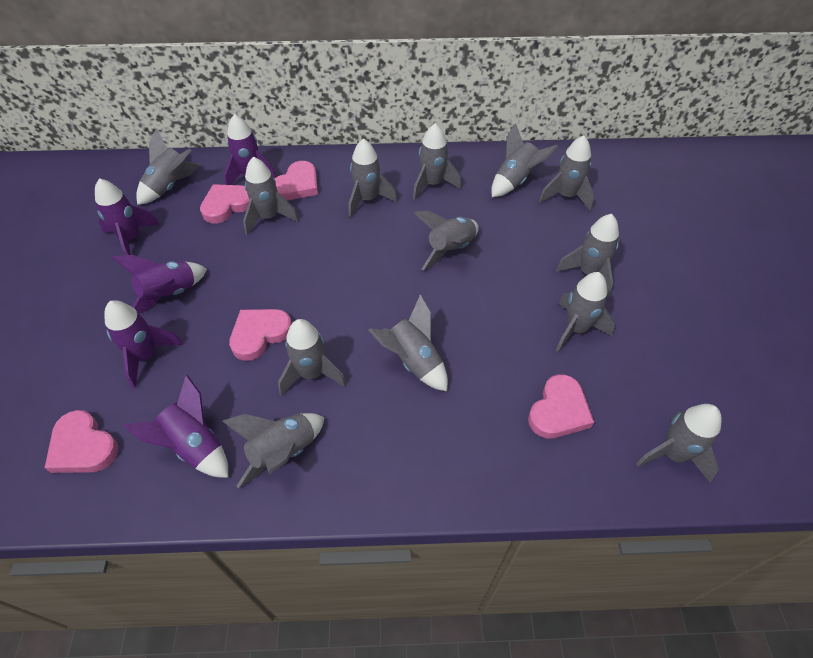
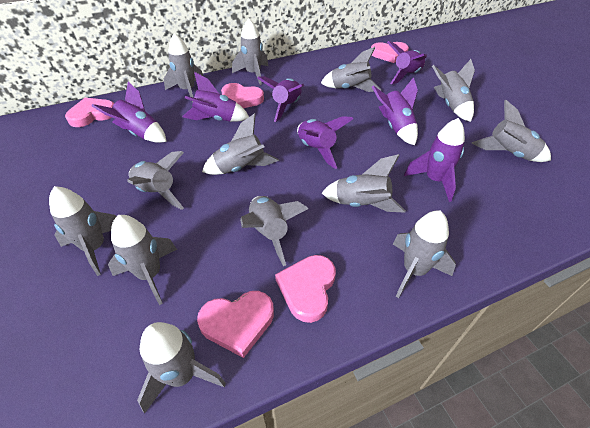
purple rocket: [95,178,160,255] [104,300,183,388] [112,255,207,314] [124,375,228,478] [224,114,277,185] = 5 -> [92,82,167,143] [182,72,249,122] [257,76,304,122] [297,116,353,169] [372,77,418,145] [387,41,427,84] [404,118,465,202] = 7

